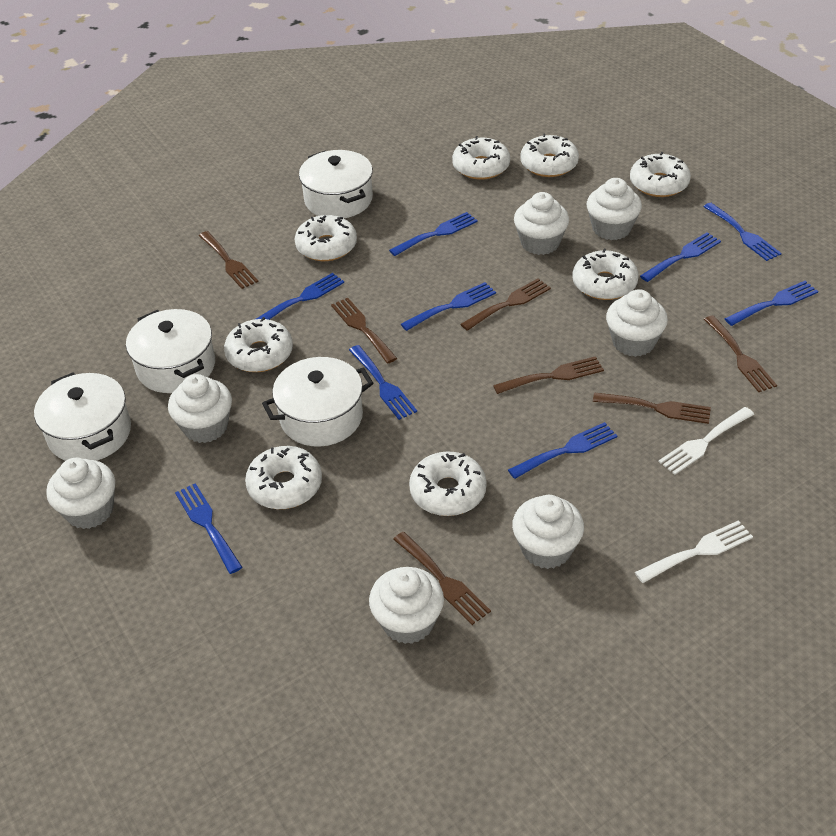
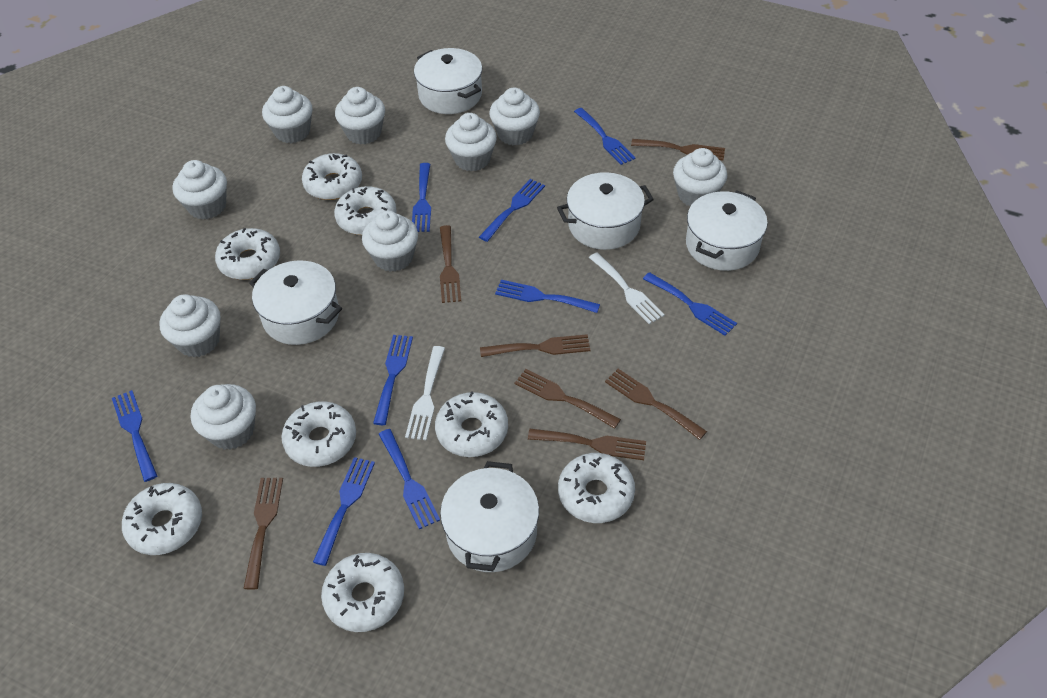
white cupcake: [46,458,115,529] [168,374,232,443] [369,567,444,644] [512,495,584,569] [514,192,569,255] [587,178,642,240] [606,289,668,357] = 7 -> [159,294,221,357] [173,160,227,220] [191,384,256,450] [262,86,312,143] [335,87,385,144] [362,211,418,272] [445,113,497,171] [489,88,540,146] [673,148,727,207] = 9
white pot: [34,372,131,461] [126,309,215,393] [262,357,373,446] [299,150,373,218] = 4 -> [249,260,342,345] [414,48,482,114] [440,461,539,572] [557,172,654,250] [686,191,768,271] = 5

